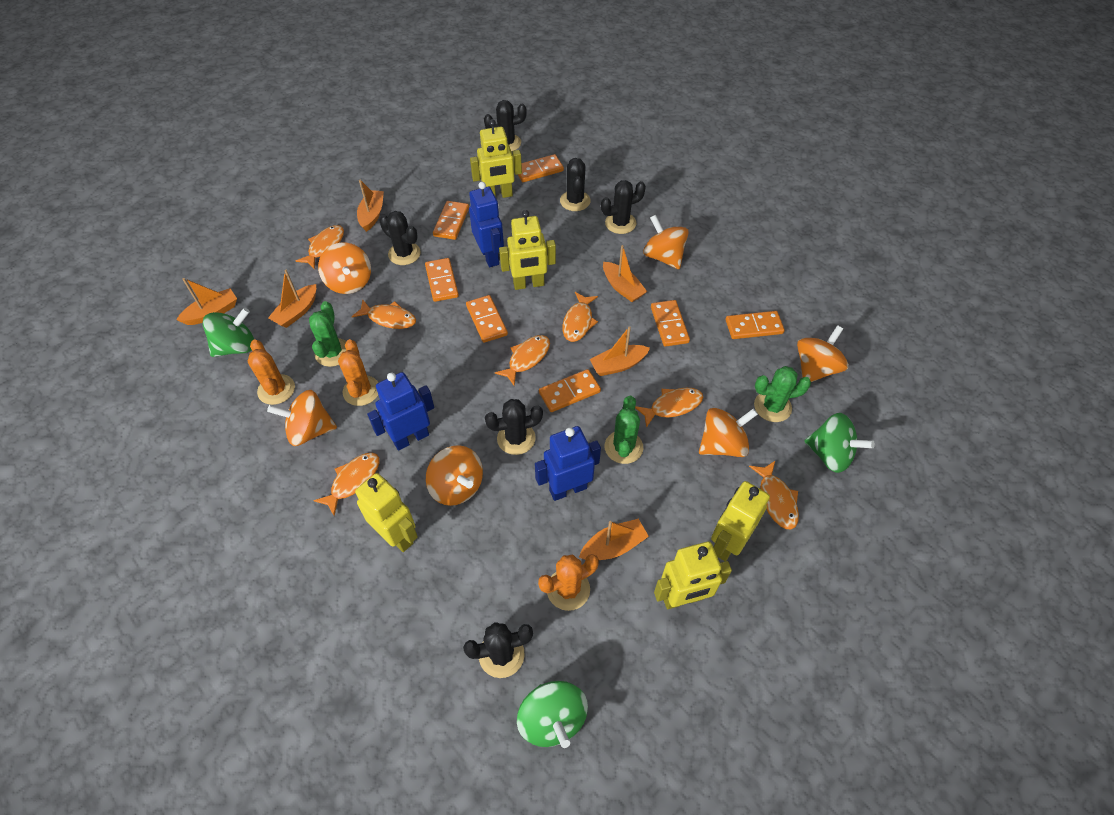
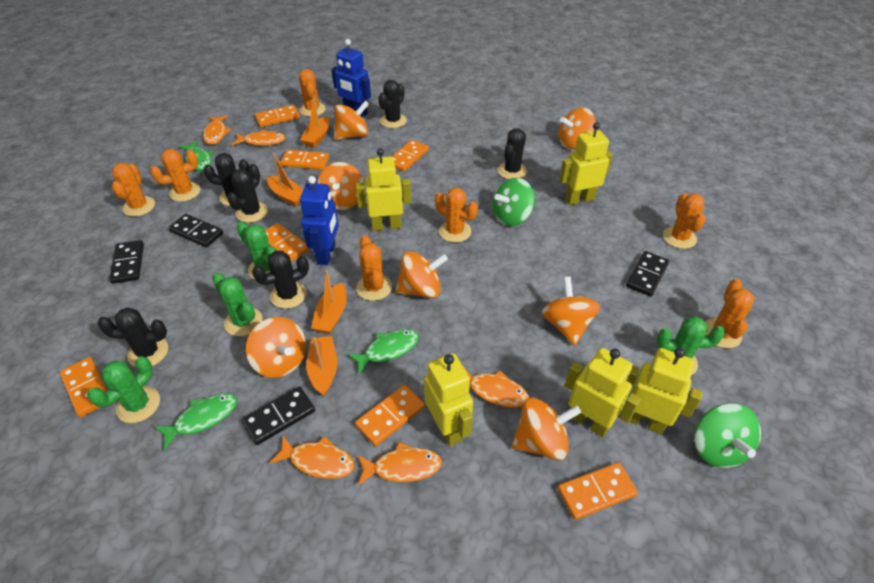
black domino: none = 0 -> [109,240,144,284] [168,214,223,248] [242,387,315,445] [626,251,669,297] = 4
blue robot: [367,372,434,451] [469,182,504,267] [535,426,601,501] = 3 -> [300,176,339,265] [332,39,371,117] = 2
green cactus: [309,301,346,367] [605,396,643,464] [754,366,811,422] = 3 -> [88,357,160,423] [212,272,262,336] [237,222,277,280] [657,316,725,375] = 4
green fish: none = 0 -> [155,394,237,451] [179,140,213,171] [347,329,419,375] = 3
green spinning top: [203,308,254,357] [517,681,588,748] [805,413,875,473] = 3 -> [492,178,535,226] [694,403,761,468] = 2
orange boat: [176,278,237,325] [268,270,316,328] [357,180,384,232] [579,519,649,560] [590,326,650,376] [603,245,647,302] = 6 -> [267,153,303,207] [300,95,330,148] [306,336,338,396] [311,270,347,334] = 4
orange cactus: [248,339,295,405] [338,339,378,406] [538,554,599,611] = 3 -> [112,163,155,217] [150,149,200,202] [299,69,326,117] [356,235,392,301] [435,188,478,243] [663,193,705,249] [705,279,754,348] = 7
orange fish: [296,225,344,269] [313,453,380,516] [352,299,416,329] [495,335,550,385] [562,292,598,342] [635,388,703,428] [749,460,799,530] = 7 -> [203,115,231,145] [232,130,286,146] [269,436,355,479] [358,442,442,485] [462,365,529,408] = 5
orange spinning top: [267,390,337,446] [318,242,371,294] [426,445,483,506] [643,215,689,269] [699,408,758,457] [797,325,849,382] = 6 -> [246,317,306,378] [317,162,364,210] [334,100,369,140] [396,251,448,298] [512,398,581,460] [541,277,600,345] [559,108,596,149] = 7

